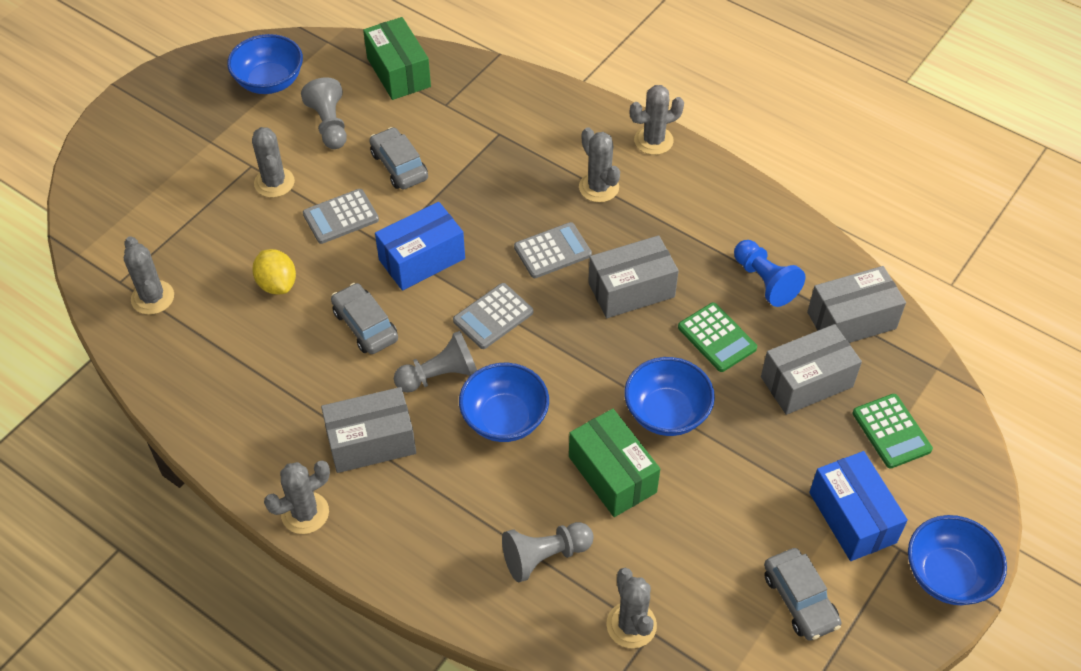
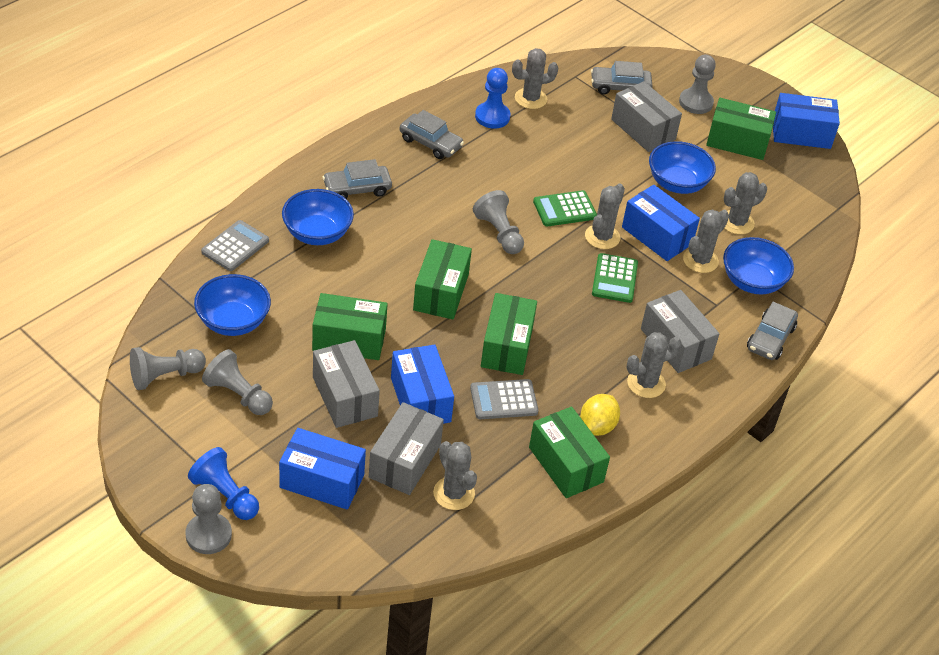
blue box: [375,202,465,291] [809,451,908,561] = 2 -> [279,428,366,510] [391,344,454,424] [622,185,700,261] [773,93,840,149] = 4
blue pawn: [734,240,806,307] = 1 -> [188,447,259,520] [475,68,510,129] = 2
green box: [363,17,431,100] [569,409,660,517] = 2 -> [312,293,388,360] [413,239,472,319] [481,293,537,375] [529,406,610,498] [706,98,776,160] = 5
grey calculator: [303,189,379,244] [453,283,533,349] [514,222,592,278] = 3 -> [201,220,269,271] [470,379,538,419] = 2
grey car: [331,283,398,354] [369,127,428,190] [764,548,841,641] = 3 -> [322,159,392,199] [400,110,464,159] [591,61,653,95] [747,302,798,360] = 4
grey pawn: [301,77,347,149] [394,331,477,393] [502,522,594,583] = 3 -> [130,347,206,390] [185,484,232,554] [202,349,273,415] [473,190,524,254] [679,55,716,114] = 5

